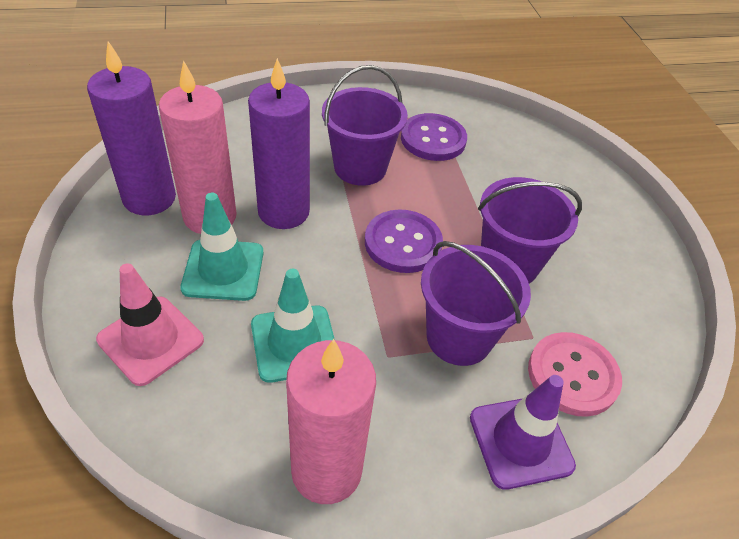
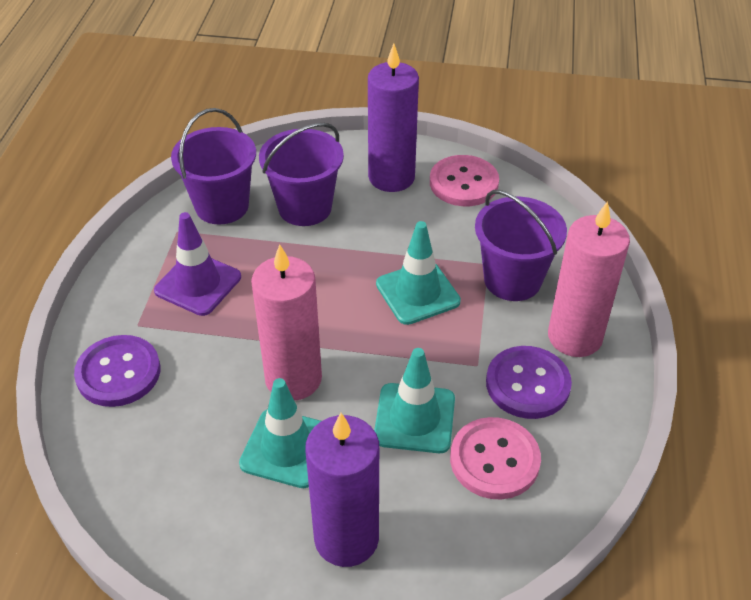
pink button: [528,332,622,417] = 1 -> [430,155,499,206] [450,417,541,500] = 2
pink traffic cone: [96,264,204,386] = 1 -> none = 0
turquoise traffic cone: [180,193,264,301] [251,269,335,383] = 2 -> [239,378,321,488] [374,348,455,453] [376,221,461,325] = 3

